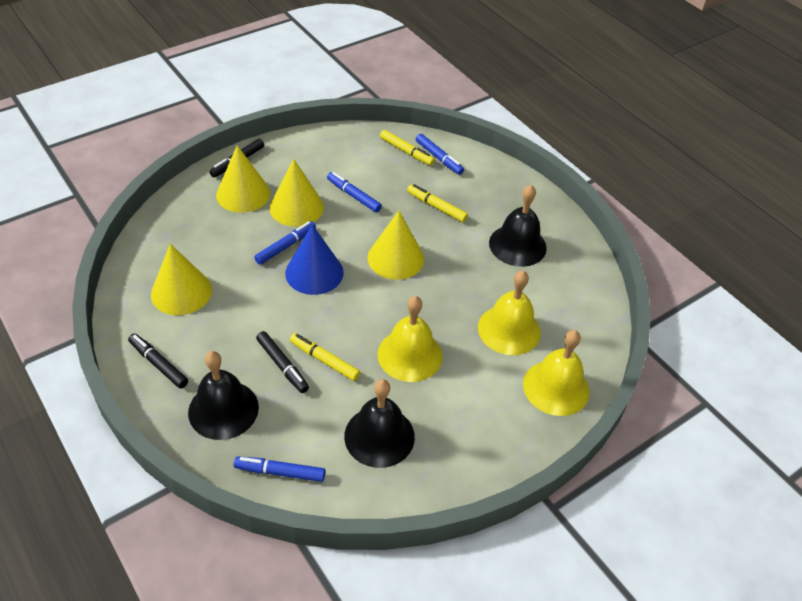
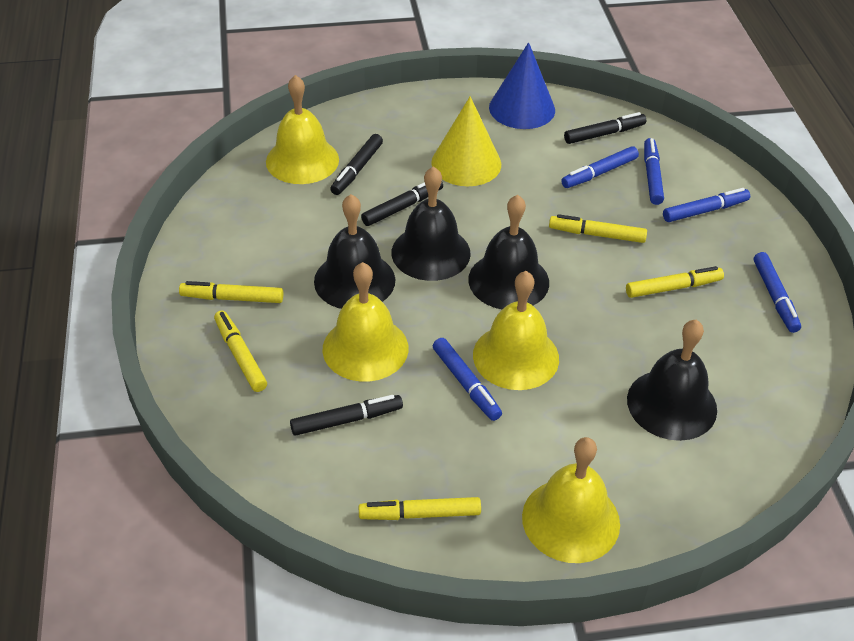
black bell: [188,351,259,440] [344,379,415,468] [489,185,547,267] = 3 -> [314,194,395,309] [391,166,471,281] [468,195,549,309] [627,319,717,441] = 4
black marker: [128,333,188,388] [209,139,264,177] [256,331,309,393] = 3 -> [290,395,403,436] [330,134,383,195] [361,182,443,226] [564,112,646,144] = 4
blue marker: [234,456,325,482] [254,221,316,265] [327,172,382,213] [416,134,464,175] = 4 -> [433,338,502,421] [561,146,639,188] [644,138,664,205] [663,188,750,222] [754,252,801,333] = 5
yellow bell: [377,296,443,382] [478,271,541,355] [523,330,590,416] = 3 -> [266,75,339,184] [322,262,409,382] [473,271,559,390] [522,437,620,563] = 4
yellow cone: [151,244,212,315] [216,145,270,213] [269,159,324,227] [368,211,424,280] = 4 -> [431,96,501,186] = 1
yellow marker: [290,333,360,381] [380,130,435,166] [407,184,468,222] = 3 -> [179,281,283,303] [214,310,267,392] [359,497,481,520] [549,214,647,243] [626,266,724,298] = 5

